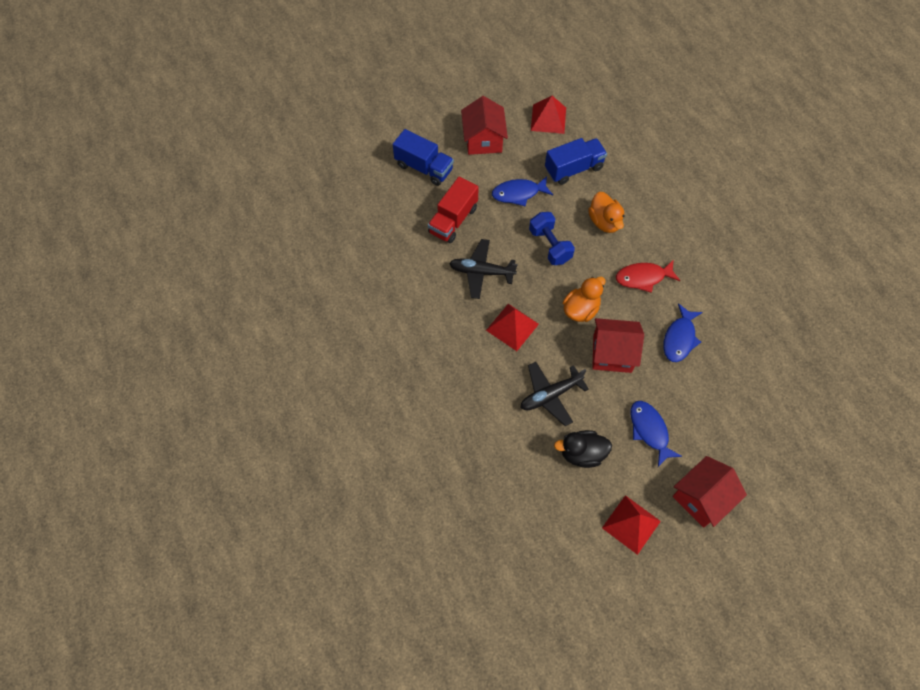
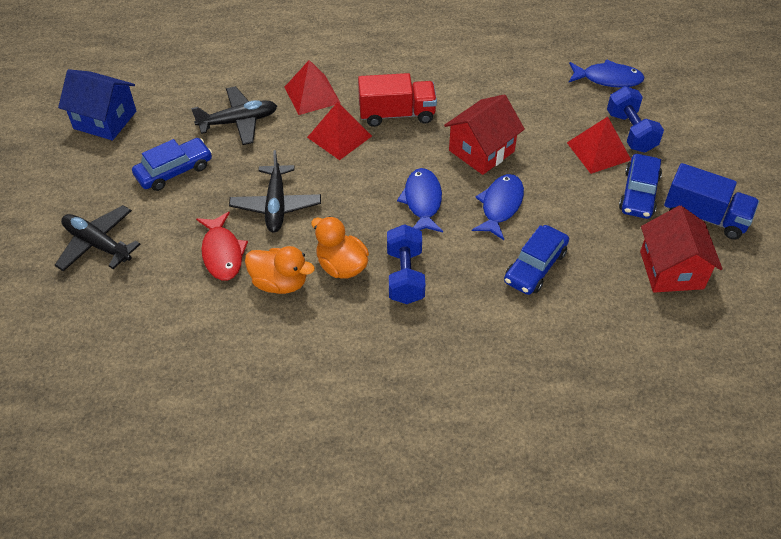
black duck: [554,430,612,468] = 1 -> none = 0
black plane: [449,239,518,299] [520,362,589,426] = 2 -> [55,205,140,271] [191,86,277,145] [229,150,321,232] = 3
blue car: none = 0 -> [132,138,212,191] [504,225,569,295] [619,154,662,219] = 3
blue dumbbell: [529,212,575,265] = 1 -> [387,224,425,304] [607,86,664,153] = 2
blue house: none = 0 -> [58,69,136,141] = 1
blue truck: [393,129,454,186] [545,138,607,185] = 2 -> [664,163,759,240] = 1
red house: [461,96,508,155] [592,318,644,373] [673,456,747,528] = 3 -> [444,94,525,175] [640,206,722,293] = 2

